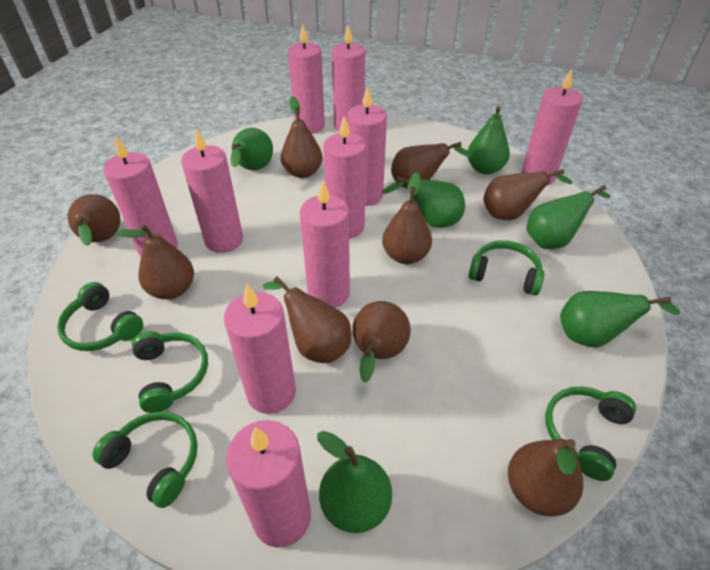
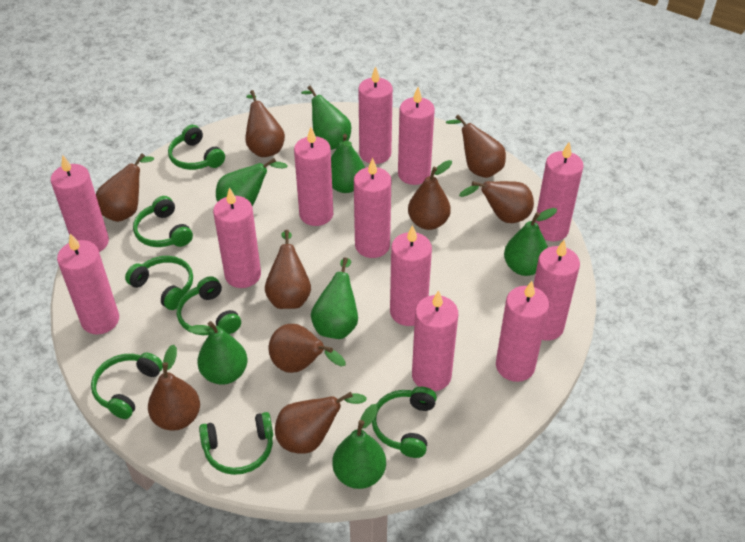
green headphones: [57,282,143,351] [93,412,198,508] [132,331,208,413] [468,240,545,296] [545,387,636,481] = 5 -> [91,353,163,419] [125,256,193,310] [133,196,193,247] [168,125,225,170] [177,276,241,335] [199,412,273,475] [372,387,437,458] = 7
green pear: [231,128,273,170] [317,431,392,533] [382,176,465,228] [468,106,510,175] [526,185,611,249] [560,291,680,347] = 6 -> [188,321,247,385] [216,158,288,206] [301,86,351,150] [311,257,358,339] [331,134,365,193] [332,404,386,489] [504,208,557,276] = 7
pink candle: [103,135,178,256] [181,128,243,253] [224,284,296,414] [226,420,311,548] [288,24,325,134] [300,180,350,308] [323,116,366,239] [332,24,365,132] [347,86,387,206] [521,69,583,185] = 10 -> [51,154,109,252] [57,233,119,334] [213,187,261,288] [294,127,333,226] [354,158,391,258] [358,66,393,164] [390,225,432,326] [398,87,435,185] [412,290,458,391] [496,281,549,382] [533,240,580,341] [535,142,584,241] = 12

